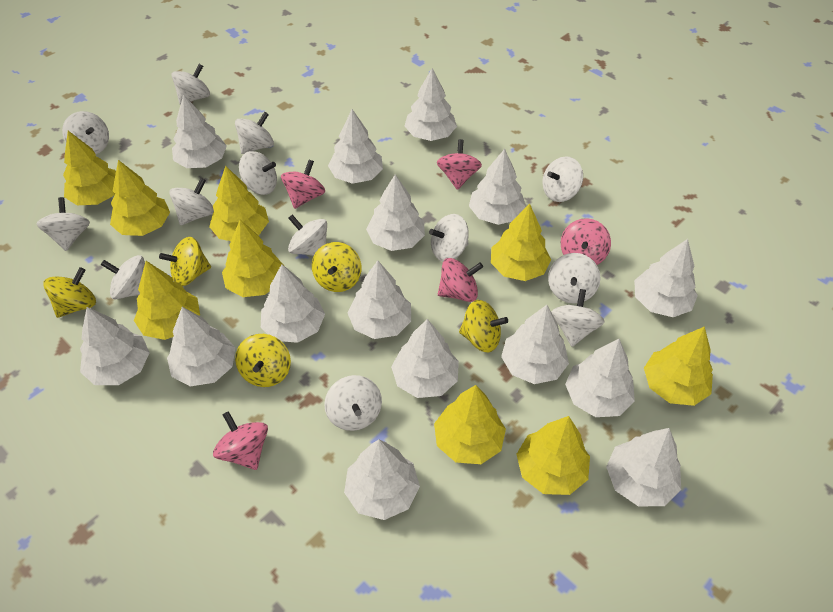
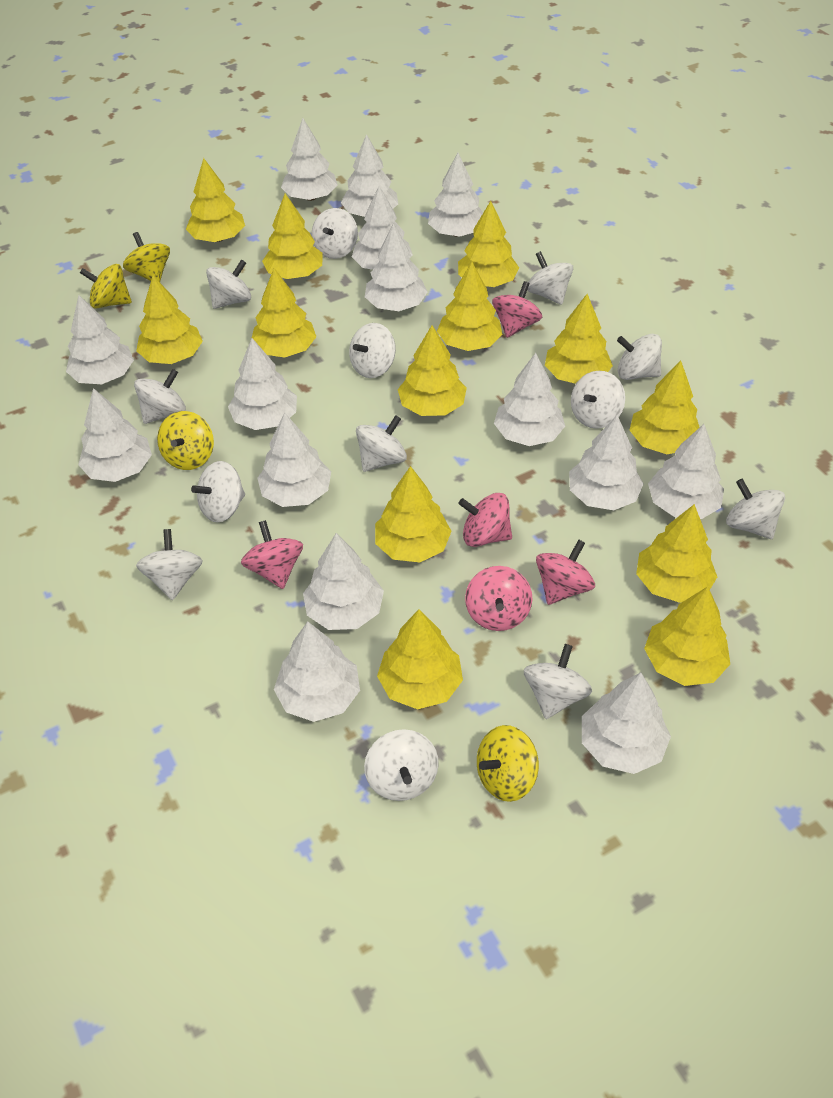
yellow spinning top: [43,267,96,318] [159,237,211,286] [235,334,291,387] [312,242,362,292] [459,300,508,352] = 5 -> [80,264,132,309] [123,232,170,282] [157,411,214,470] [477,725,539,802] = 4
yellow tree: [63,131,116,205] [110,160,170,236] [134,261,200,340] [209,166,269,241] [222,220,283,297] [434,385,506,464] [491,204,551,281] [516,416,590,495] [644,326,713,406] = 9 -> [136,275,203,364] [186,158,245,242] [251,268,317,358] [262,193,323,279] [375,466,452,562] [377,609,463,709] [398,325,467,416] [437,262,502,351] [458,201,519,287] [545,294,613,384] [629,361,700,454] [636,504,717,603] [644,587,730,686] = 13

